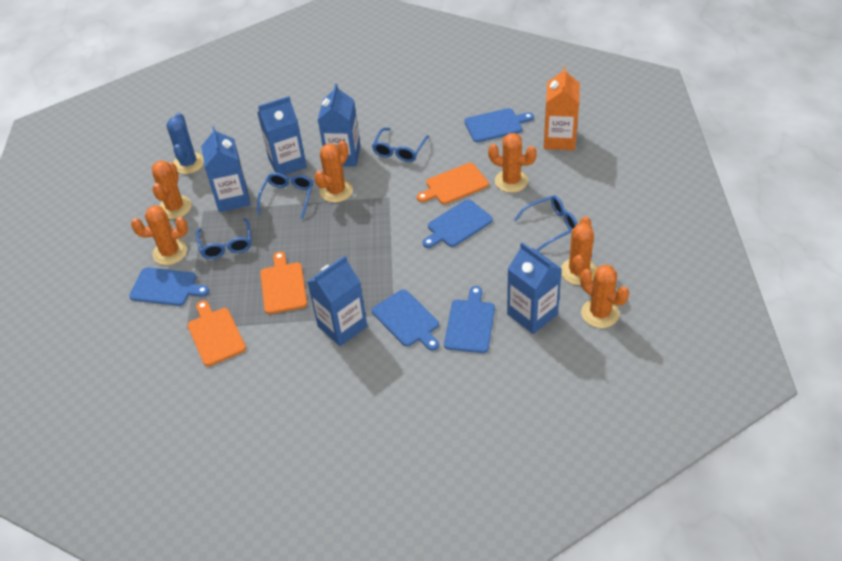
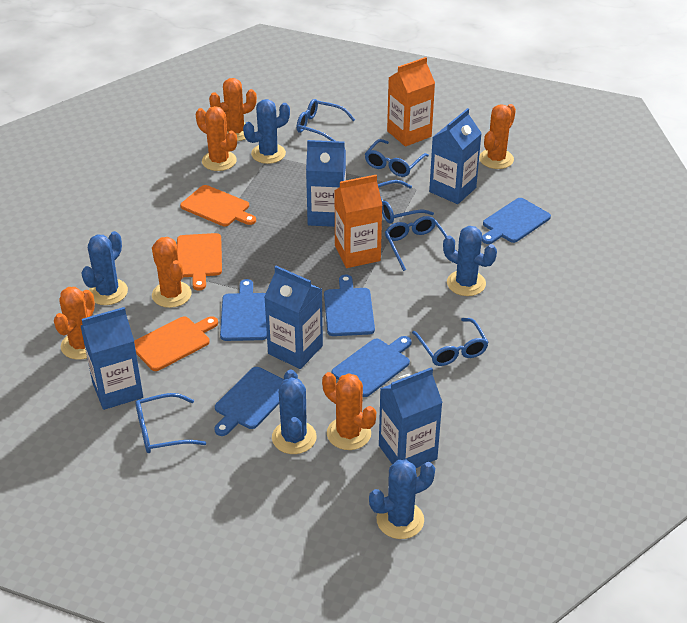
blue cactus: [166,113,204,174] = 1 -> [81,231,128,305] [243,99,290,164] [272,370,317,454] [369,460,435,539] [443,226,497,296] = 5
blue glasses: [196,218,251,259] [257,173,313,219] [372,128,429,162] [514,195,578,251] = 4 -> [135,393,206,453] [297,99,355,141] [365,139,429,177] [378,180,434,224] [385,216,447,271] [412,318,489,366] = 6
orange carton: [544,66,580,150] = 1 -> [334,175,382,268] [387,57,435,147] = 2

